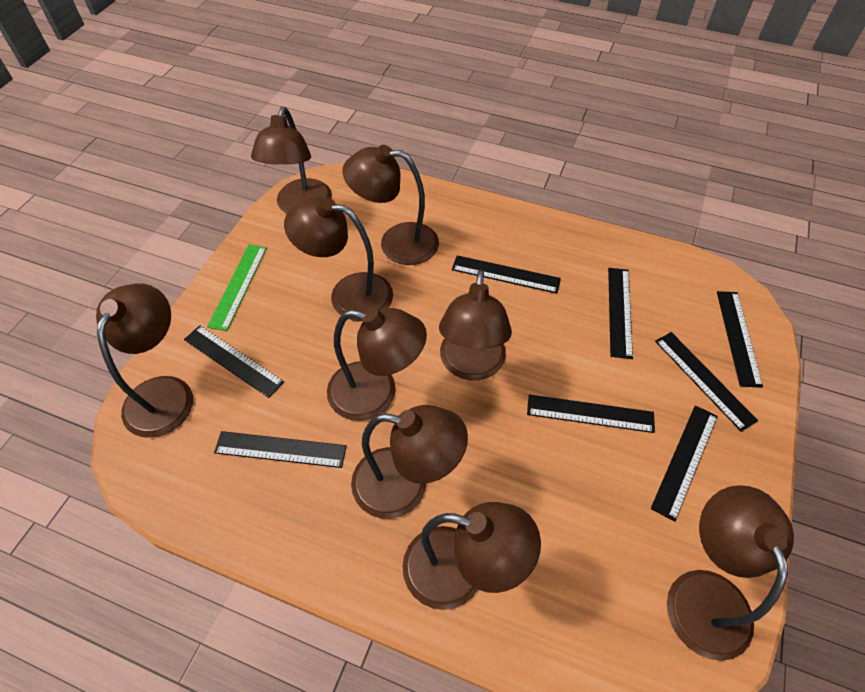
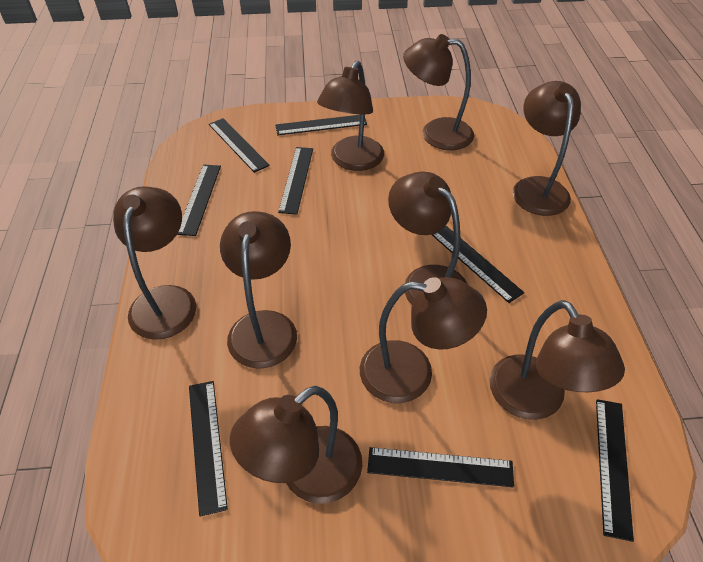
green ruler: [207,245,267,331] = 1 -> none = 0

